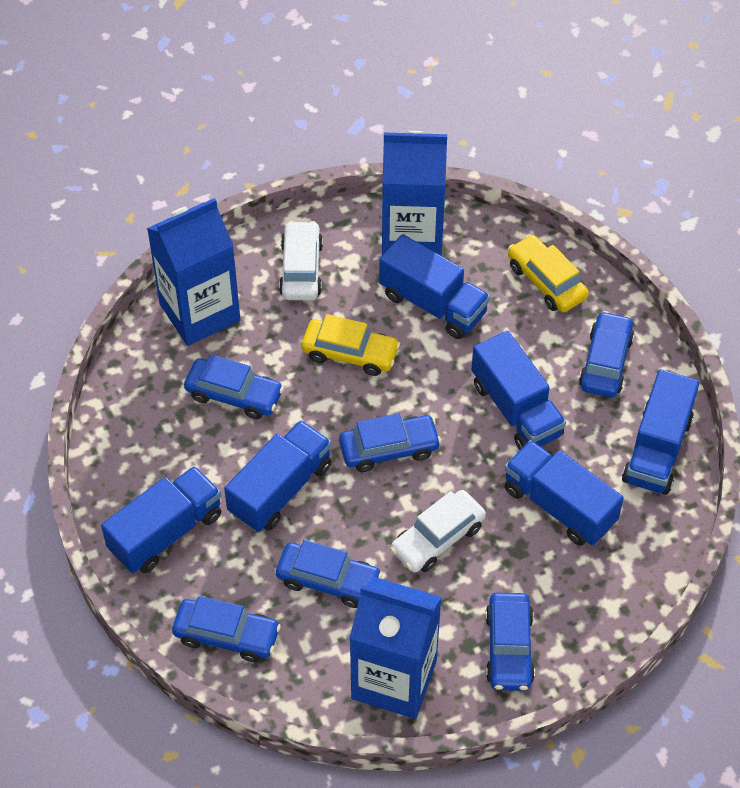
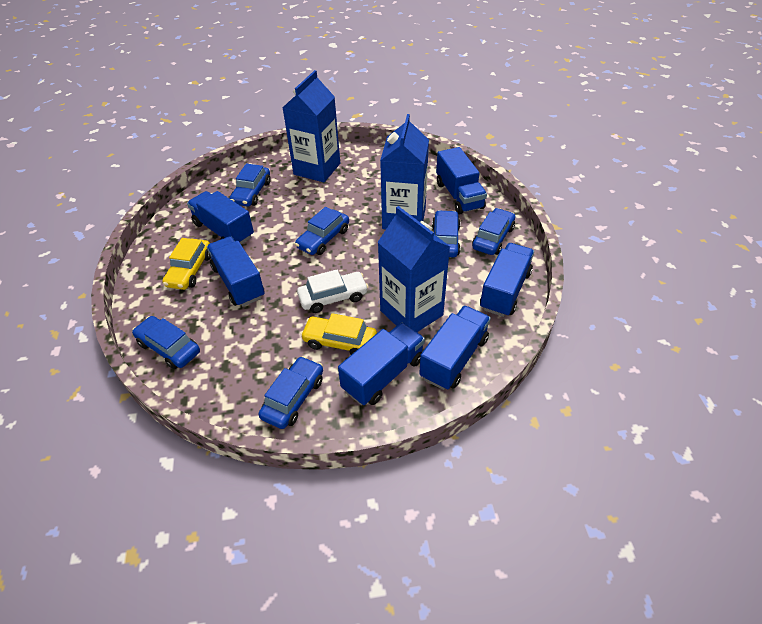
white car: [279,221,323,300] [390,490,486,572] = 2 -> [297,270,368,313] = 1

